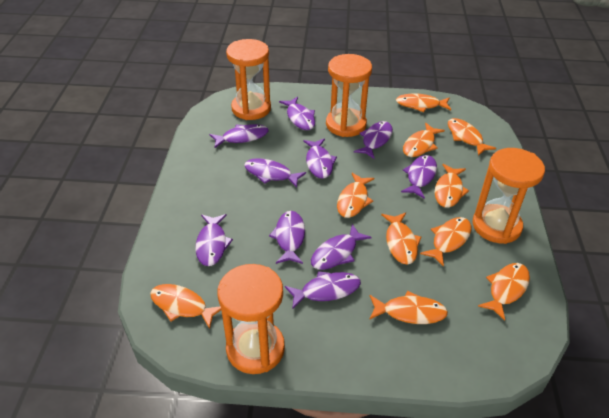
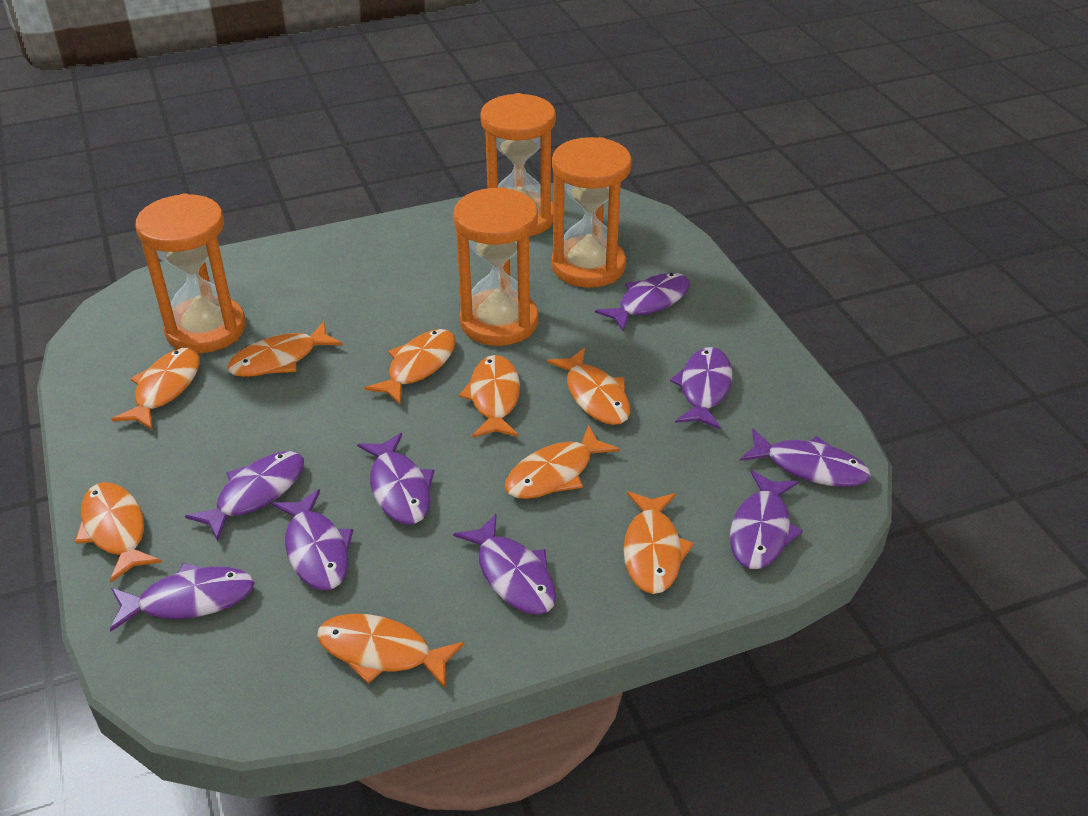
orange fish: [150,284,221,329] [337,173,374,218] [369,291,448,324] [381,213,421,265] [396,94,451,112] [403,123,445,157] [420,217,471,267] [435,164,469,208] [448,118,496,156] [478,263,530,321] = 10 -> [75,482,162,583] [111,348,200,430] [227,321,343,377] [317,614,464,688] [364,329,456,405] [459,355,520,438] [505,425,620,499] [547,348,630,425] [623,491,694,594] = 9
purple fish: [195,214,233,266] [209,124,269,148] [244,158,306,188] [269,211,305,264] [279,97,315,130] [285,271,361,309] [303,138,337,179] [311,224,372,270] [354,121,393,159] [401,155,437,199] = 10 -> [110,563,255,632] [185,451,304,542] [272,489,353,590] [357,433,434,525] [453,514,556,615] [595,273,690,331] [670,347,732,430] [730,470,803,569] [740,429,871,487] = 9

